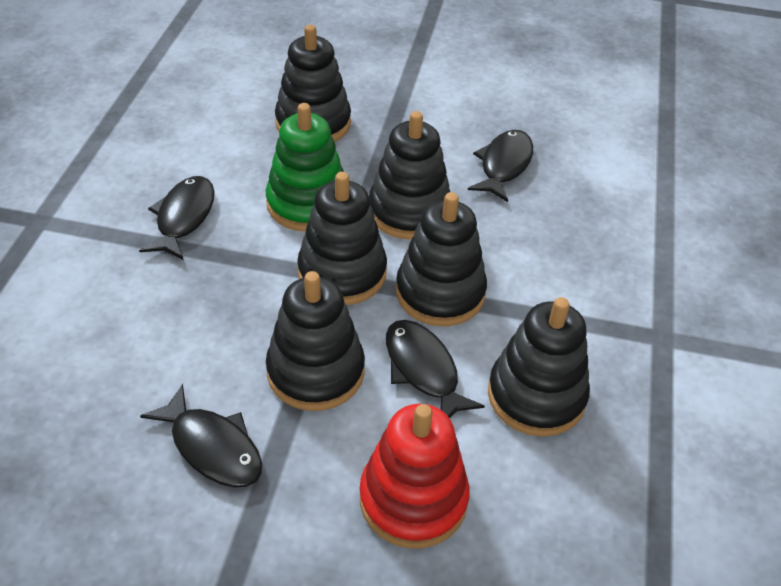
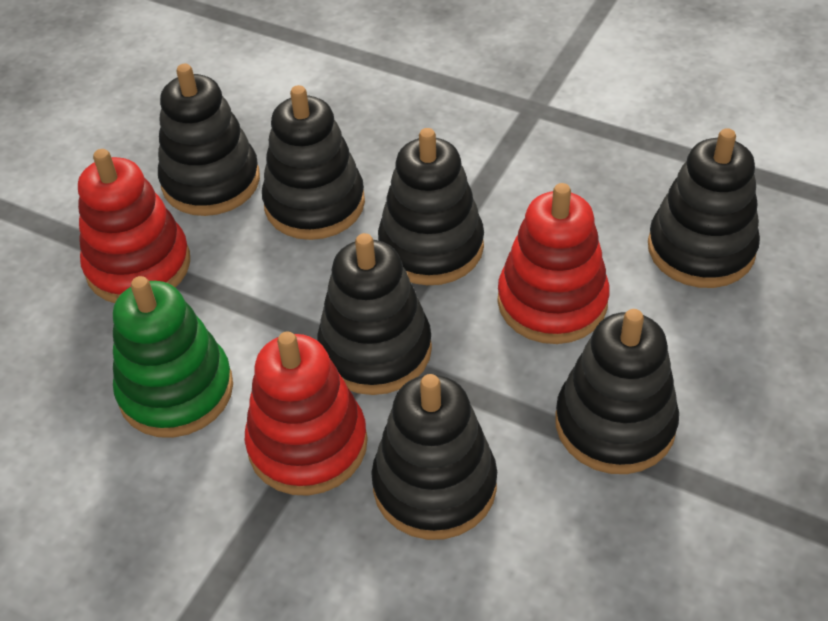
black fish: [139,176,215,260] [140,384,262,488] [386,320,485,418] [468,130,533,202] = 4 -> none = 0
black stacking toy: [266,271,365,411] [275,25,351,142] [297,172,387,305] [369,111,450,240] [396,192,487,326] [488,297,590,437] = 6 -> [158,64,260,216] [262,85,365,240] [317,233,432,395] [371,374,497,540] [378,128,484,285] [555,309,679,474] [648,128,760,288] = 7
red stacking toy: [360,404,470,548] = 1 -> [78,149,190,303] [245,331,368,496] [497,183,610,344] = 3

